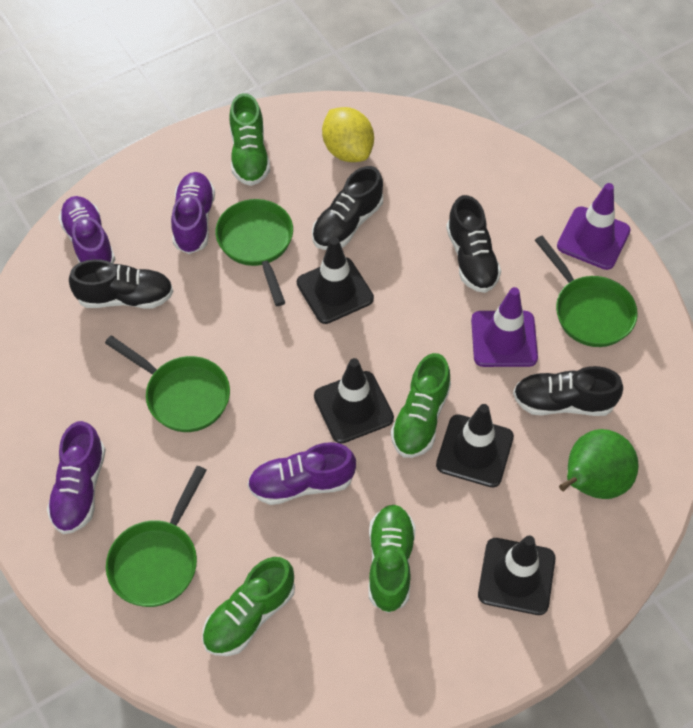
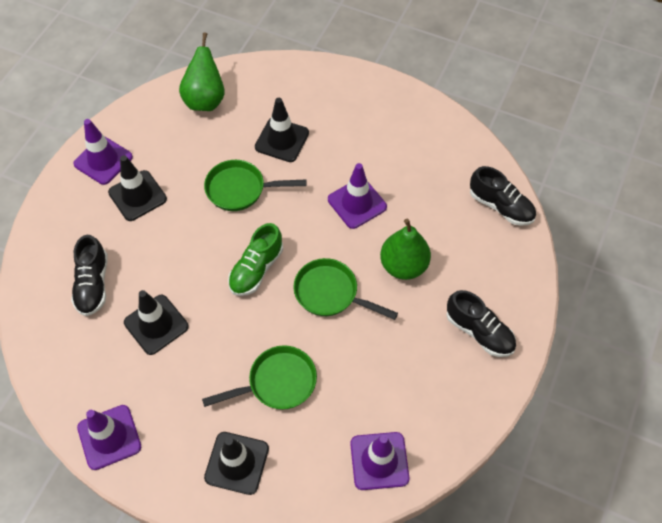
black shoe: [69,259,173,309] [312,166,383,250] [446,195,501,293] [513,366,623,416] = 4 -> [71,235,108,316] [446,290,516,357] [470,166,536,226] = 3
green pan: [105,336,230,432] [106,466,207,607] [215,199,293,306] [535,236,638,347] = 4 -> [202,345,317,410] [204,160,307,211] [293,258,398,320] = 3
green pear: [559,429,639,499] = 1 -> [179,32,225,111] [380,219,431,280] = 2
green shoe: [202,557,295,656] [230,93,270,186] [368,505,416,613] [391,353,451,458] = 4 -> [228,223,283,296] = 1
purple shoe: [47,421,106,534] [58,196,115,264] [171,172,215,254] [248,442,356,505] = 4 -> none = 0
purple traffic cone: [471,287,538,367] [557,183,631,270] = 2 -> [73,119,133,185] [77,405,141,470] [328,163,387,229] [350,432,409,490] = 4
yellow lemon: [322,107,374,162] = 1 -> none = 0

